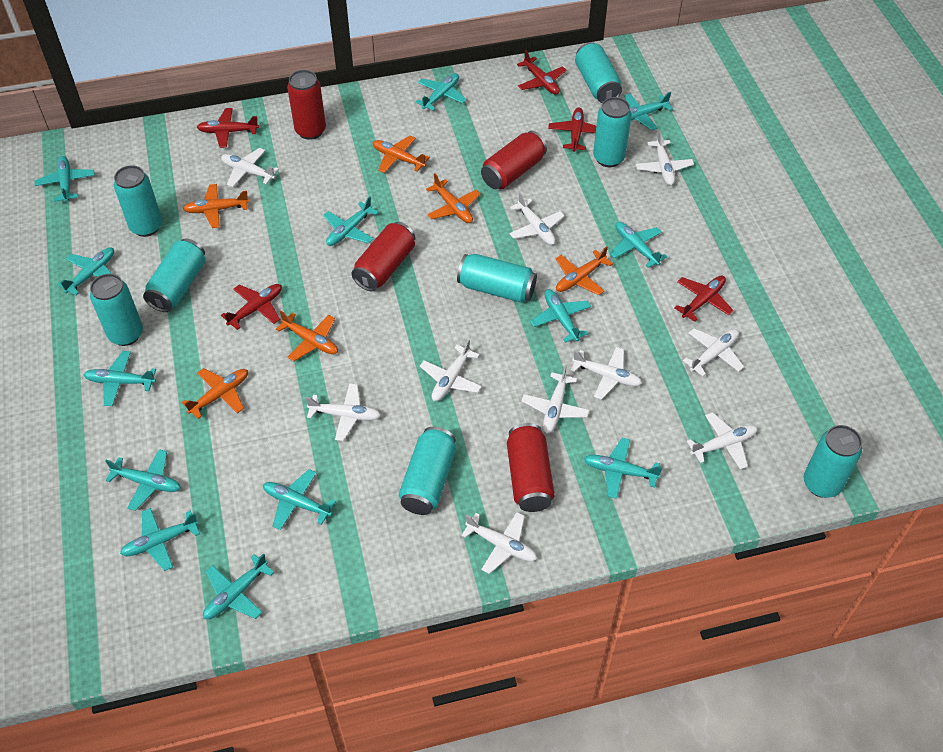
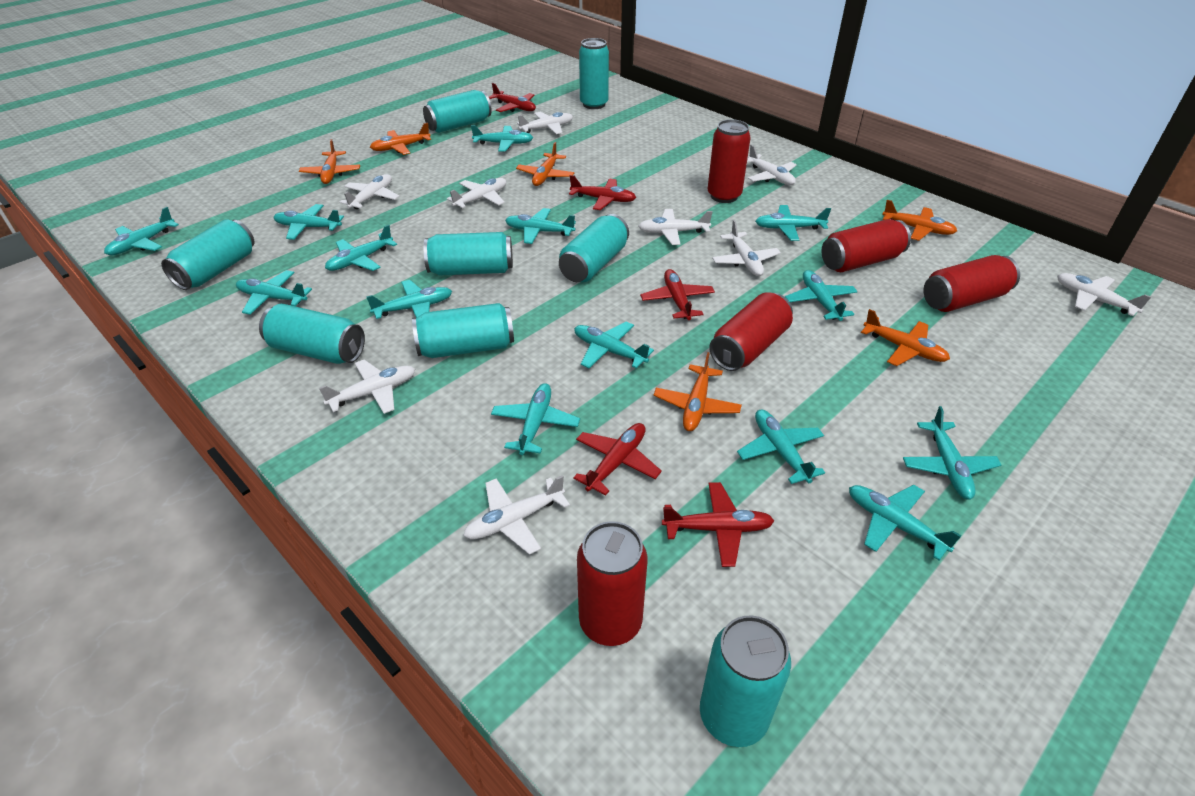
red can: [287,70,326,140] [351,222,415,292] [481,131,547,189] [507,423,555,512] = 4 -> [577,521,647,646] [708,119,751,203] [709,292,793,371] [821,219,911,272] [923,255,1020,312] = 5
turquoise plane: [35,156,95,202] [57,247,114,296] [83,351,156,406] [105,449,181,511] [120,508,200,571] [203,553,274,619] [263,469,336,530] [323,196,379,246] [415,73,466,111] [530,289,591,343] [584,438,663,499] [610,222,667,268] [624,92,673,131] = 13 -> [104,207,179,255] [236,270,312,315] [273,204,344,240] [325,225,397,271] [366,280,452,319] [471,125,533,151] [491,383,580,455] [505,208,576,244] [574,322,654,368] [737,409,825,484] [755,205,831,241] [785,270,858,321] [849,485,962,561] [903,406,1001,500] = 14
white plane: [221,148,279,187] [306,383,381,441] [420,339,482,401] [461,512,537,574] [509,192,565,245] [522,365,589,433] [571,347,642,400] [636,130,694,185] [683,328,744,376] [687,412,758,470] = 10 -> [319,359,415,414] [339,174,399,209] [447,178,506,208] [463,475,570,555] [517,112,573,134] [638,209,713,245] [712,220,781,276] [747,145,797,185] [1057,273,1151,316] = 9

